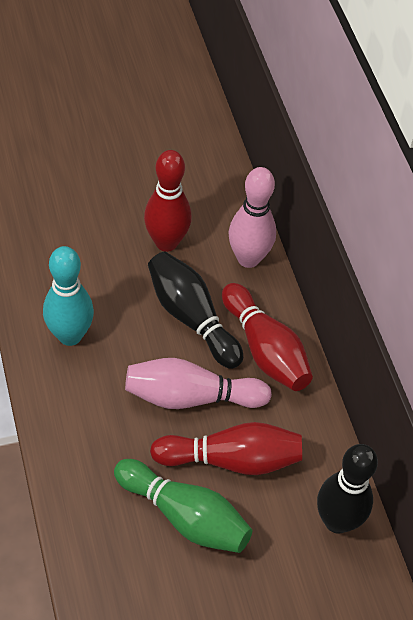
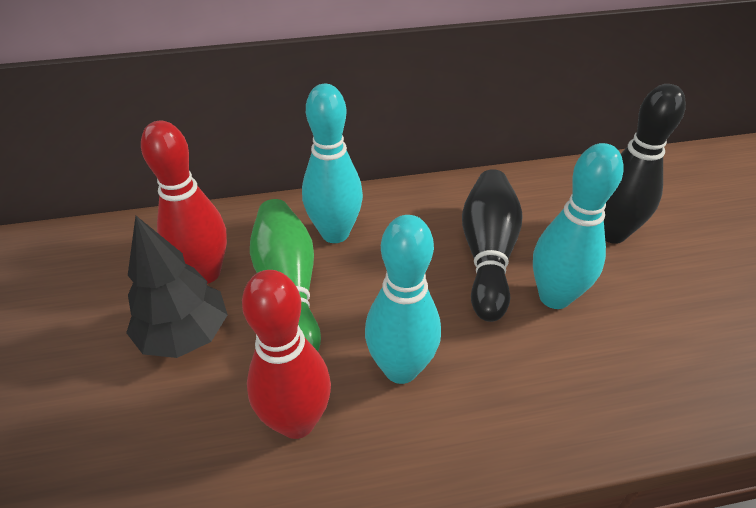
black tree: none = 0 -> [126,216,228,358] = 1
pink bowling pin: [125,358,272,409] [228,167,276,268] = 2 -> none = 0
red bowling pin: [144,150,191,252] [150,422,302,475] [222,283,313,391] = 3 -> [141,121,227,284] [242,270,331,439] = 2
turquoise bowling pin: [43,246,94,346] = 1 -> [302,84,363,243] [365,215,441,384] [533,143,624,309] = 3

